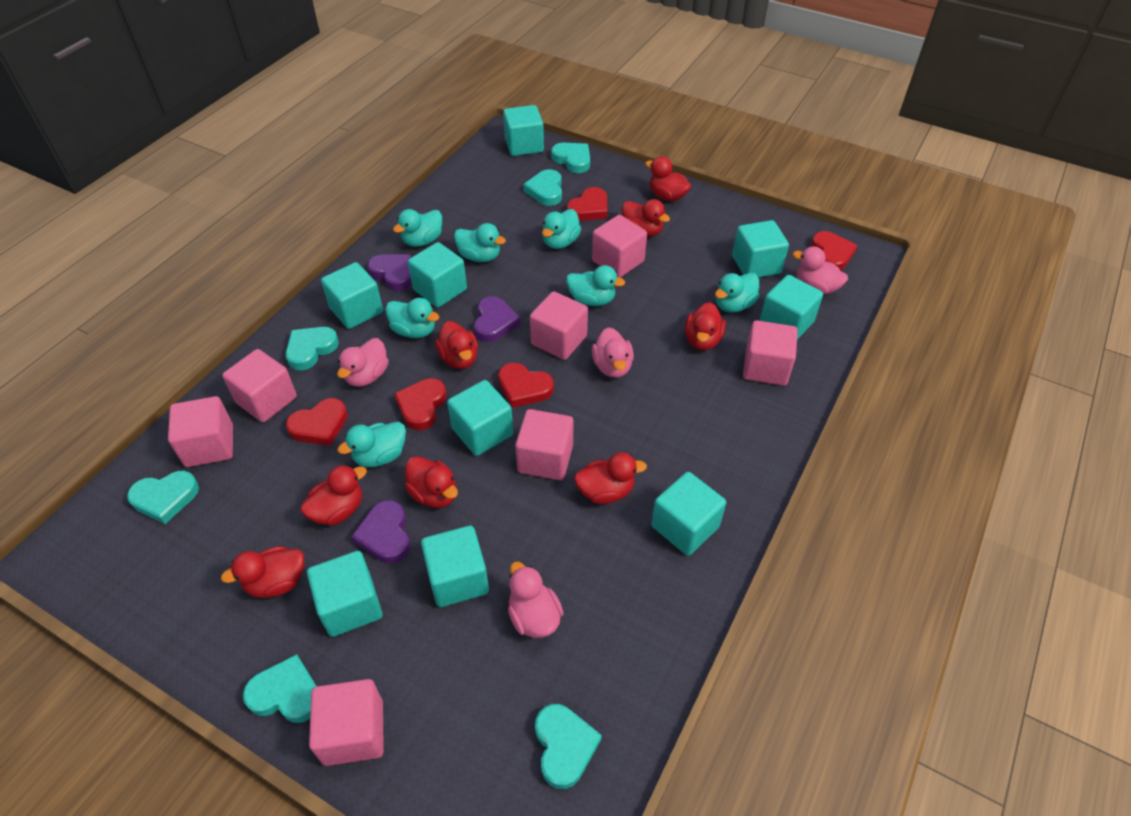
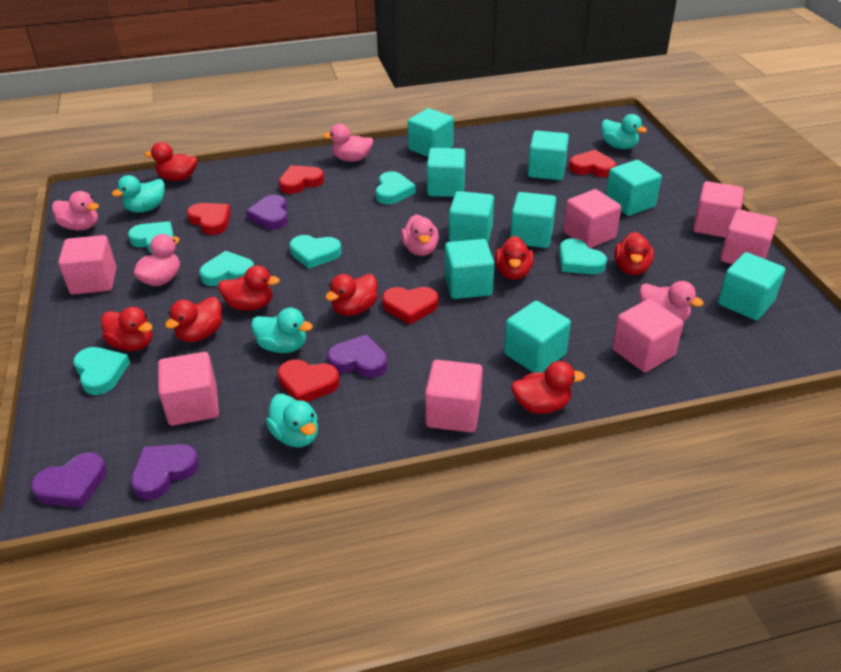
pink duck: [337,338,389,387] [508,562,563,638] [592,327,634,378] [793,246,848,295] = 4 -> [52,191,99,231] [134,234,180,286] [323,124,373,162] [401,214,439,256] [639,281,704,322] = 5
purple heart: [351,500,410,564] [367,254,412,291] [474,296,520,342] = 3 -> [31,452,107,508] [131,444,199,500] [246,195,288,230] [327,334,388,378] = 4
turquoise duck: [337,422,406,467] [385,298,439,338] [393,209,442,247] [454,223,506,262] [542,209,581,249] [566,265,625,306] [715,273,759,313] = 7 -> [112,175,165,213] [251,308,313,353] [266,394,318,448] [601,114,647,149] = 4

